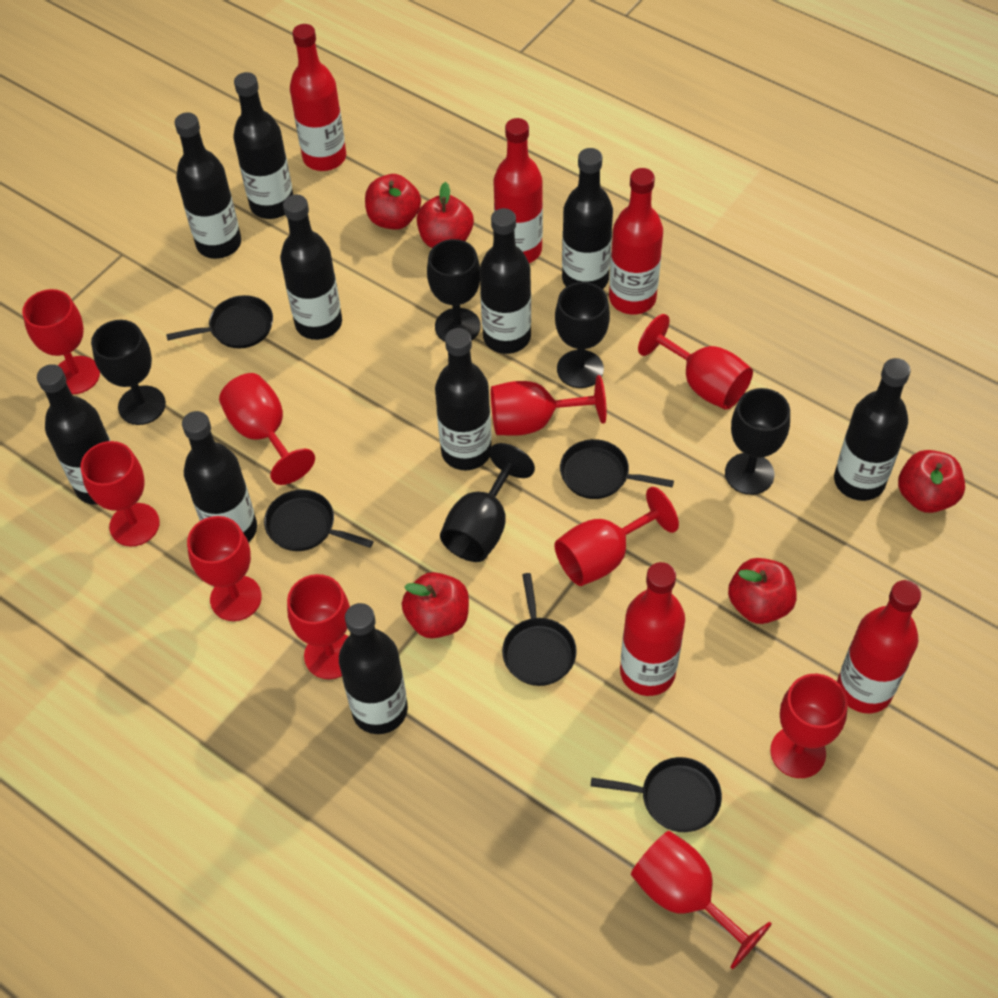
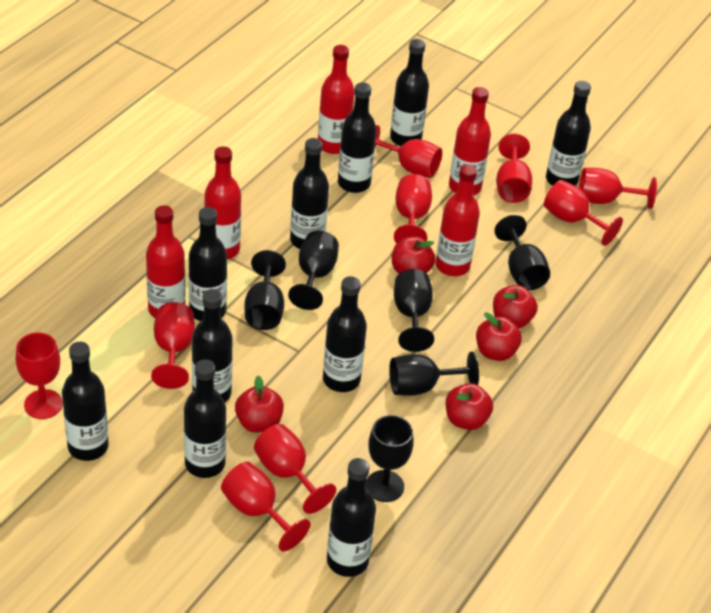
black goblet: [91,320,166,425] [427,239,481,342] [440,443,535,562] [555,282,610,388] [725,388,790,495] = 5 -> [244,250,286,330] [288,231,339,310] [366,415,414,502] [389,352,479,396] [394,269,434,352] [494,215,550,290] = 6
black pan: [166,295,273,348] [264,490,374,551] [502,573,577,686] [560,439,674,499] [591,757,722,832] = 5 -> none = 0
red goblet: [22,289,100,394] [80,441,160,546] [187,516,262,621] [219,373,315,485] [287,574,350,679] [491,375,606,436] [554,487,679,586] [631,831,772,970] [638,314,753,410] [770,674,848,778] = 10 -> [16,332,63,419] [151,302,195,389] [221,462,310,552] [254,424,336,514] [375,125,442,178] [394,174,432,243] [496,134,532,203] [544,180,623,246] [579,168,657,209] = 9

